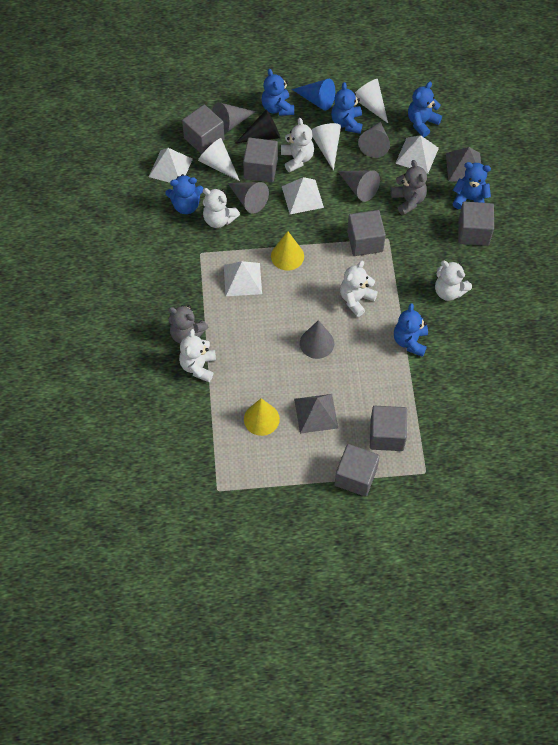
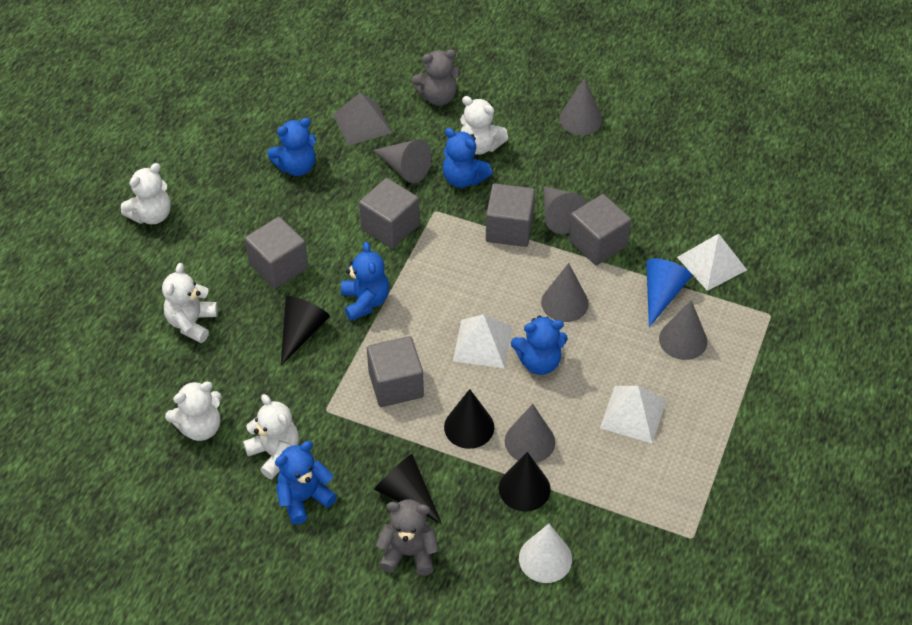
black cone: [236,109,280,143] = 1 -> [281,296,330,366] [374,454,442,524] [444,389,494,449] [499,452,551,512] = 4
blue teddy bear: [165,174,204,214] [261,69,294,116] [331,82,363,134] [394,303,428,357] [408,82,442,137] [452,162,491,209] = 6 -> [267,118,316,176] [275,441,337,525] [341,242,389,321] [442,128,492,188] [511,315,568,375] = 5
grey cone: [212,102,256,134] [228,182,269,214] [300,320,334,359] [338,170,380,202] [358,122,390,158] = 5 -> [373,139,431,183] [505,404,555,463] [541,263,589,322] [543,186,587,234] [559,78,602,135] [659,300,707,360] = 6
grey cube: [182,105,225,154] [243,138,278,182] [335,444,380,497] [347,210,386,256] [370,406,407,451] [458,201,494,246] = 6 -> [245,217,308,289] [359,178,419,249] [367,336,424,407] [486,183,535,247] [569,194,631,265] = 5
grey pyramid: [294,394,338,434] [446,147,481,181] = 2 -> [333,92,392,146] = 1
white cone: [198,138,240,181] [311,123,341,171] [355,79,388,123] = 3 -> [519,524,572,583] = 1
white pyramid: [149,148,193,183] [224,261,262,296] [282,177,324,214] [395,135,439,174] = 4 -> [453,314,512,369] [600,386,666,443] [677,234,747,291] = 3
yellow cone: [244,398,280,436] [271,231,304,271] = 2 -> none = 0

